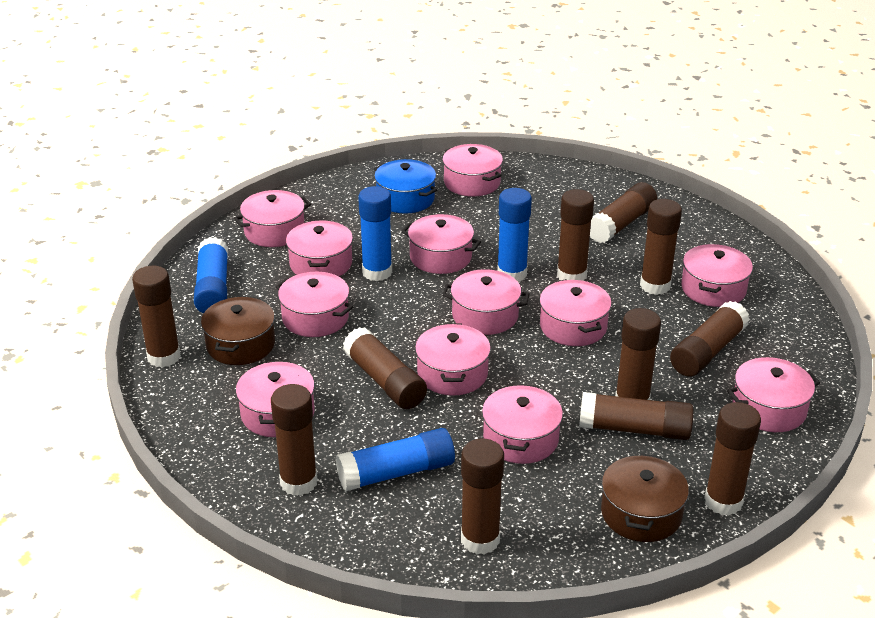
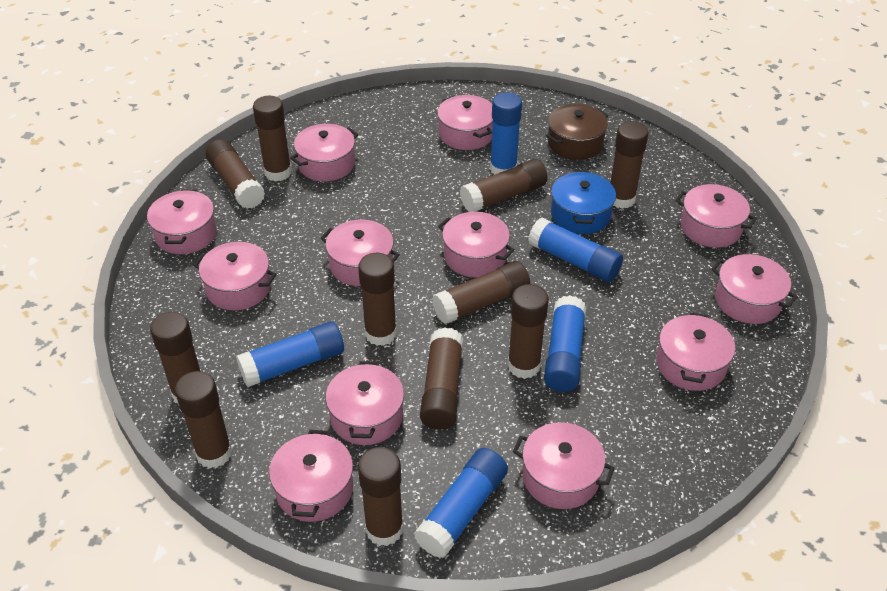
blue glue stick: [194,237,228,313] [336,428,455,492] [358,186,392,281] [497,188,532,282] = 4 -> [236,321,344,387] [414,448,508,558] [490,92,522,175] [528,218,623,282] [544,295,586,392] = 5
brown pot: [201,296,275,365] [601,453,689,542] = 2 -> [546,104,609,160] = 1

